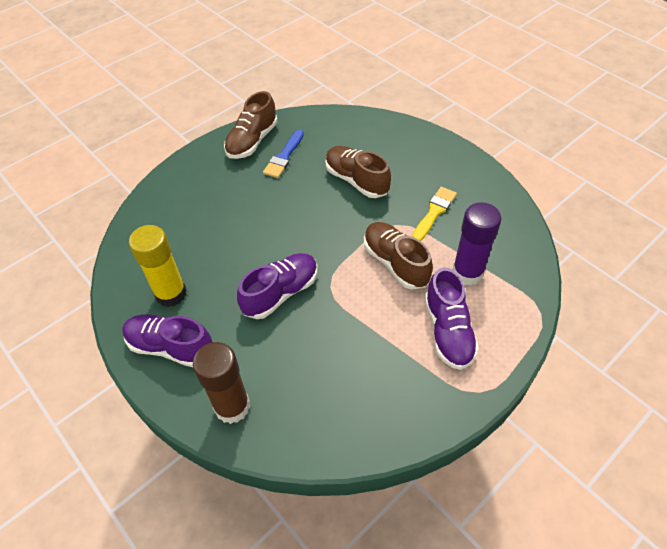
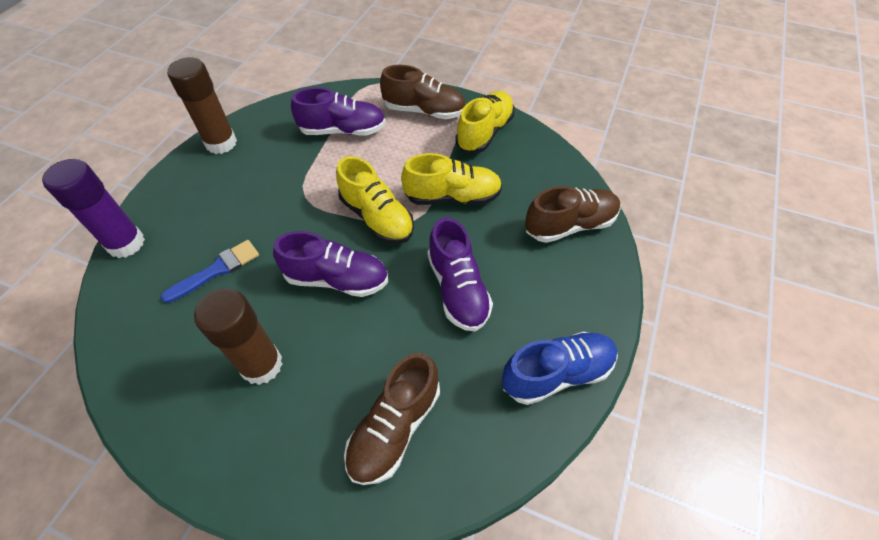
blue shoe: none = 0 -> [502,332,618,405] = 1
brown glue stick: [193,342,250,424] = 1 -> [167,58,237,154] [194,288,283,385] = 2
yellow brush: [412,187,457,241] = 1 -> none = 0
yellow glue stick: [129,225,187,307] = 1 -> none = 0
yellow shoe: none = 0 -> [336,156,414,244] [401,153,502,205] [455,91,515,153] = 3

